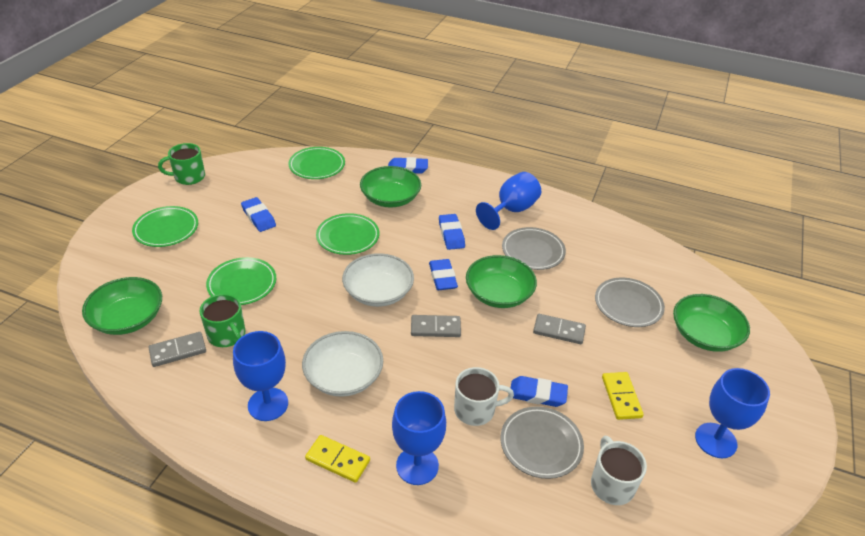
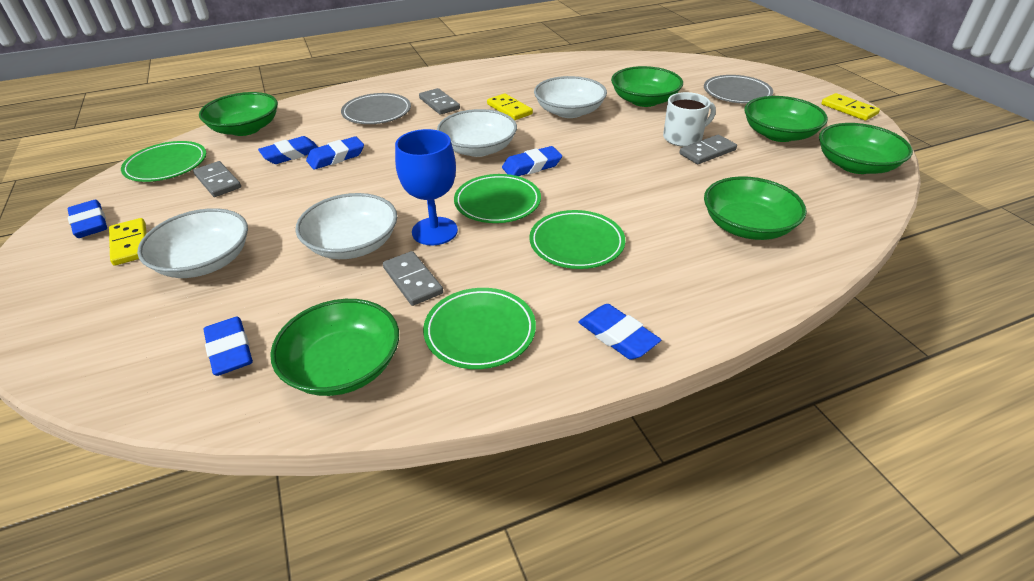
blue eraser: [241,197,276,232] [388,157,428,174] [429,259,458,290] [439,214,465,250] [511,376,568,407] = 5 -> [68,200,107,238] [203,317,253,376] [258,136,318,164] [306,136,364,170] [502,146,562,176] [578,304,661,360] = 6
blue goblet: [233,331,288,421] [392,391,446,485] [476,172,541,230] [695,368,770,458] = 4 -> [395,129,458,246] = 1
green bowl: [82,277,162,335] [360,166,421,208] [466,255,537,308] [673,294,750,352] = 4 -> [199,92,278,136] [270,299,399,396] [611,66,683,107] [704,176,807,240] [744,96,828,142] [819,123,913,174] = 6
green mug: [158,143,205,185] [199,294,245,347] = 2 -> none = 0
grey domino: [148,332,206,367] [411,315,461,337] [533,314,586,344] = 3 -> [193,161,241,197] [383,251,443,306] [419,88,460,115] [679,135,737,164] = 4
grey plate: [500,406,584,479] [502,227,566,270] [595,278,665,327] = 3 -> [341,93,411,124] [704,75,773,104] = 2
white bowl: [302,331,383,397] [342,253,414,307] = 2 -> [137,208,248,278] [295,193,397,259] [437,109,517,157] [534,76,607,118] = 4
white mug: [454,367,514,426] [591,436,647,505] = 2 -> [663,92,716,147] = 1
yellow domino: [305,435,370,483] [602,372,644,420] = 2 -> [109,218,147,266] [487,93,533,120] [821,93,880,121] = 3

